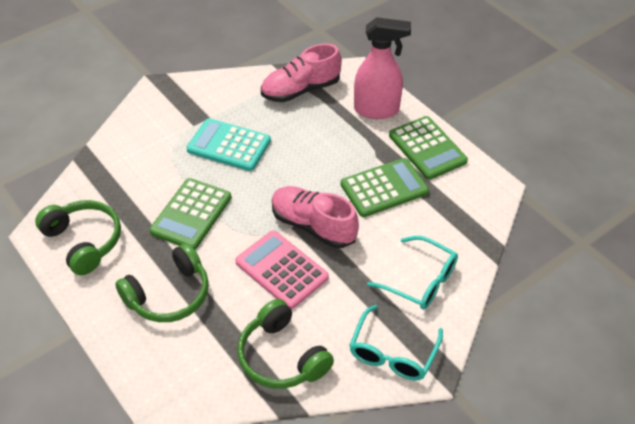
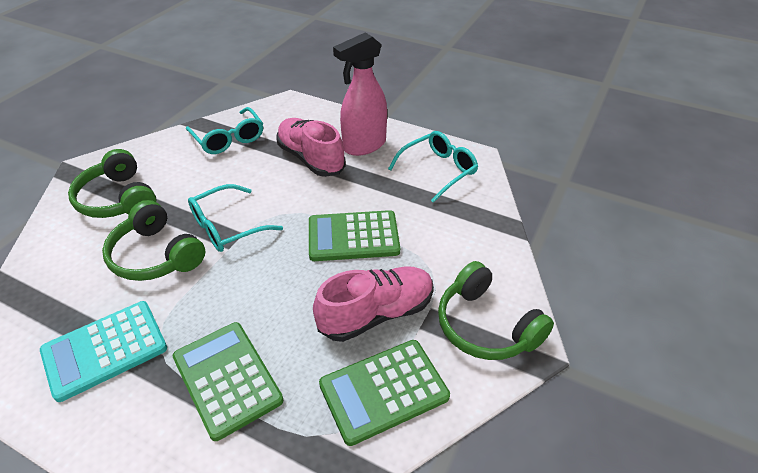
pink calculator: [235,231,329,309] = 1 -> none = 0
turquoise glasses: [349,305,443,381] [367,236,458,310] = 2 -> [186,107,263,154] [188,184,283,252] [388,131,478,203] = 3

